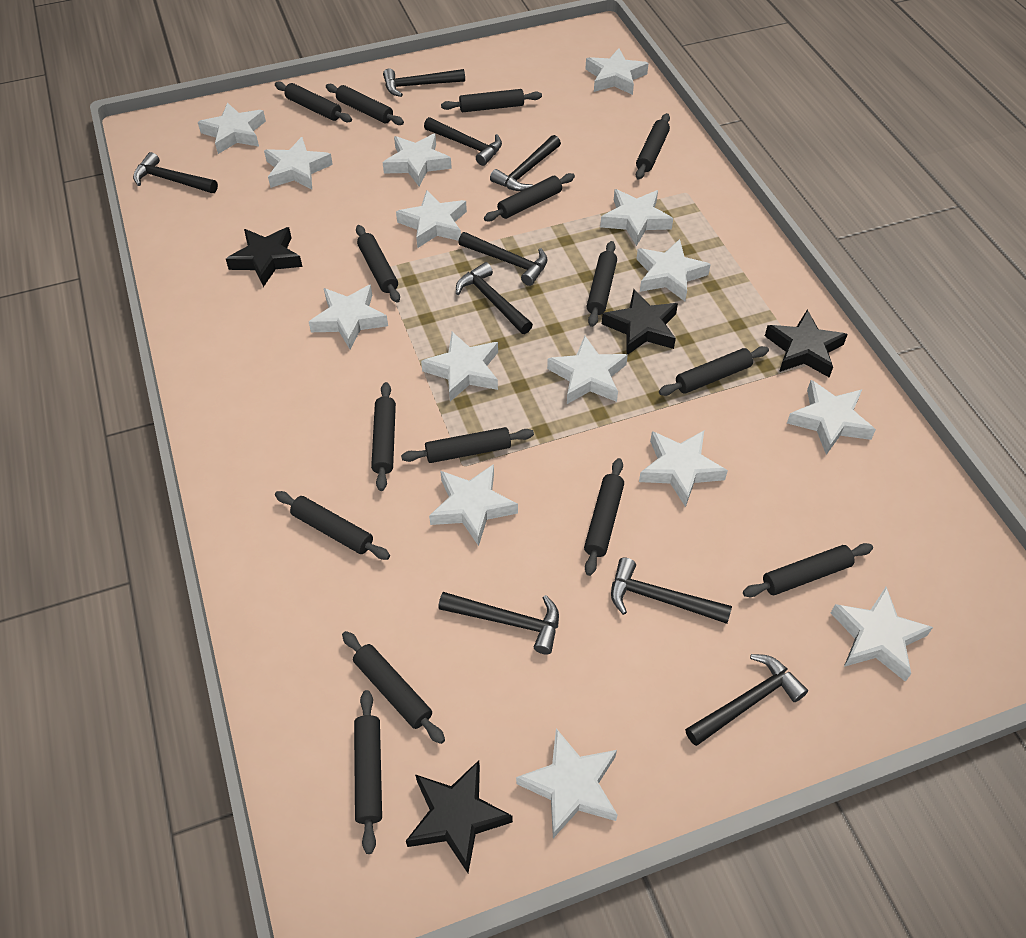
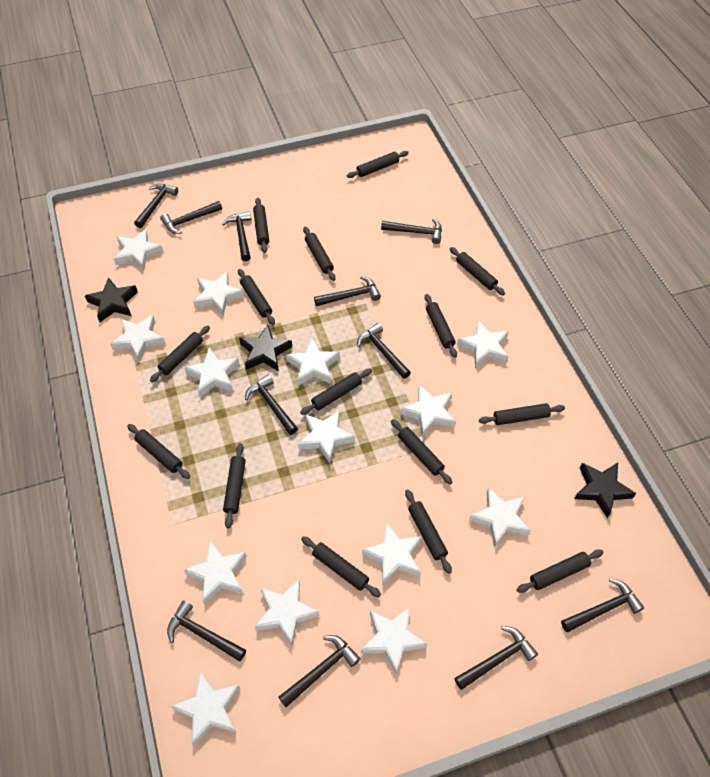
black hammer: [133,152,218,193] [383,68,465,97] [424,117,502,166] [438,592,559,655] [456,262,533,334] [458,232,548,286] [490,135,561,191] [611,557,732,624] [685,654,808,746] = 9 -> [134,184,178,228] [160,201,222,234] [167,600,246,661] [222,211,251,261] [245,374,298,435] [278,635,361,707] [314,276,381,306] [357,323,411,379] [381,218,442,244] [455,626,538,690] [561,578,644,632] = 11
black star: [226,227,303,287] [406,760,513,873] [602,289,678,355] [765,310,848,377] = 4 -> [85,277,138,322] [239,325,292,371] [574,463,636,518] = 3
white star: [198,102,266,154] [264,137,333,190] [309,285,388,349] [382,134,452,186] [396,190,467,248] [421,332,498,402] [429,464,518,546] [516,728,618,838] [547,336,628,404] [586,48,648,95] [600,189,673,246] [636,239,711,301] [639,431,728,507] [787,380,876,455] [831,587,933,682] = 15 -> [110,315,166,362] [114,229,163,271] [171,672,240,746] [184,348,239,397] [184,541,247,605] [193,271,244,316] [255,579,319,646] [286,339,340,386] [298,410,355,463] [361,607,427,675] [362,523,422,585] [400,385,456,437] [457,321,509,368] [469,488,531,548] = 14

